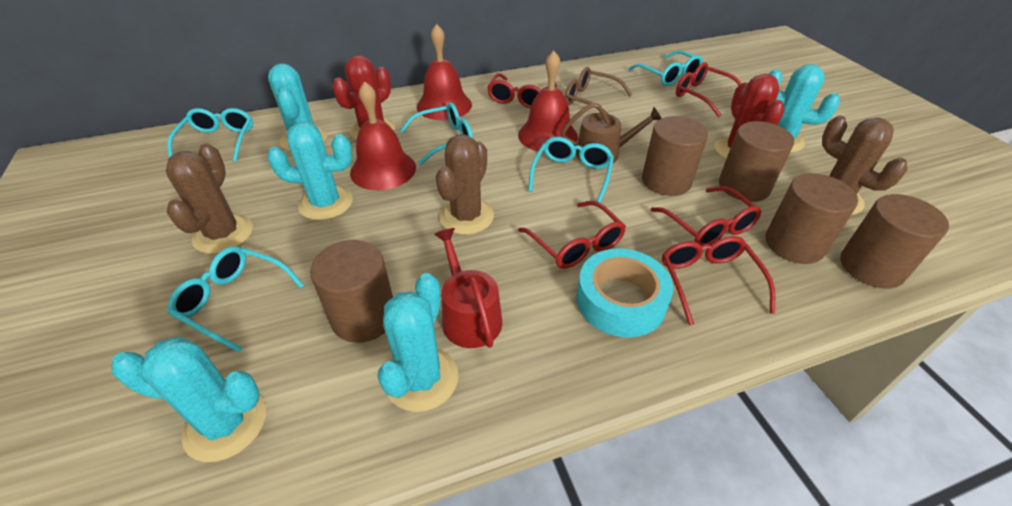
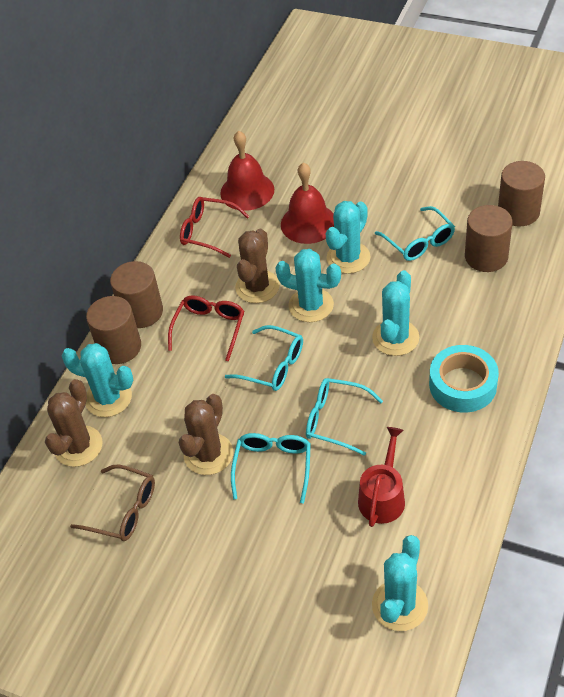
brown cylinder: [310,240,393,343] [642,116,708,196] [719,121,794,202] [765,173,858,264] [841,194,949,289] = 5 -> [86,296,141,364] [110,261,163,328] [465,205,513,272] [498,161,545,226] = 4
brown watering can: [561,103,662,163] = 1 -> none = 0
red bell: [350,81,416,190] [417,24,472,120] [518,51,578,153] = 3 -> [220,131,274,211] [281,162,334,244] = 2
red cactus: [332,55,395,140] [715,74,785,159] = 2 -> none = 0
red glasses: [487,73,557,109] [518,201,626,269] [651,186,761,246] [662,236,775,325] [676,62,742,117] = 5 -> [168,295,244,361] [180,197,250,258] = 2
turquoise glasses: [167,108,253,162] [167,246,304,352] [400,102,473,165] [528,137,614,203] [628,51,703,86] = 5 -> [225,325,303,391] [231,433,311,503] [306,378,383,456] [375,206,455,261] = 4

